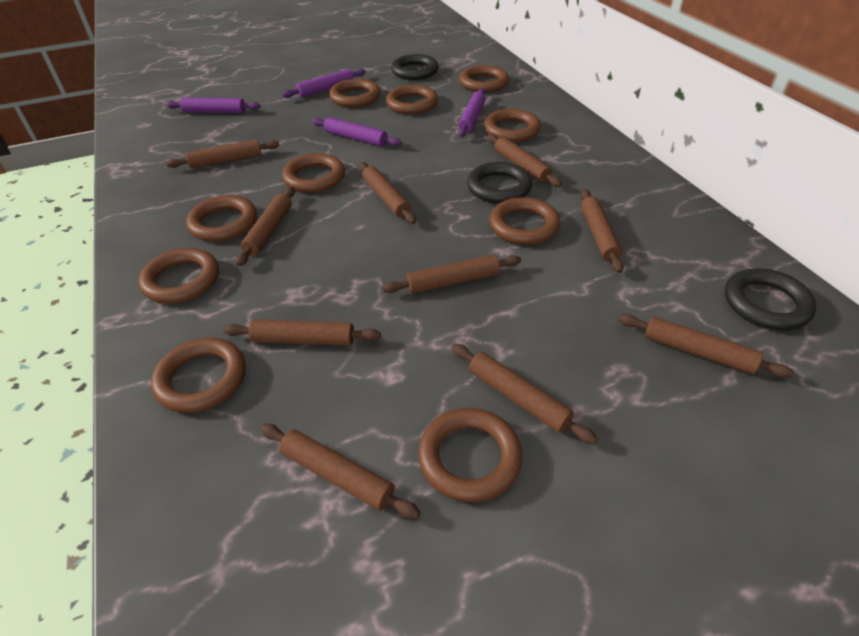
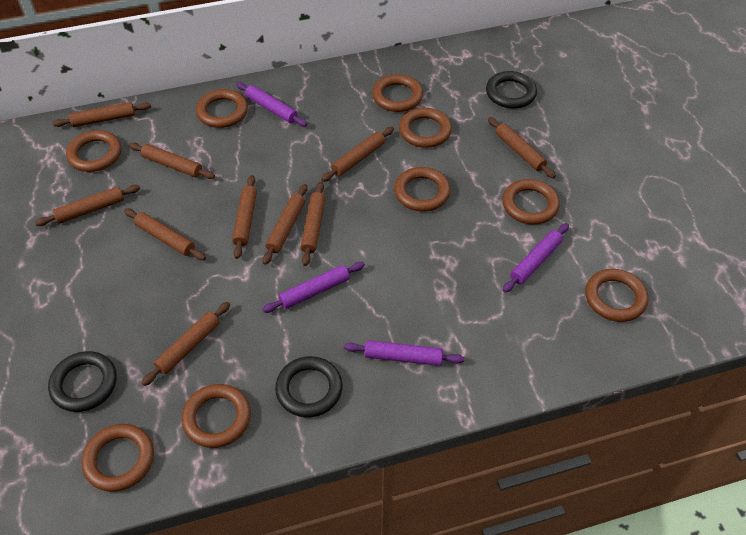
brown ring: [139,248,219,304] [151,338,246,413] [186,195,257,242] [282,153,345,193] [329,79,380,107] [386,85,438,114] [418,408,523,502] [459,65,509,93] [484,109,541,142] [489,197,560,245] = 10 -> [66,130,121,172] [82,424,154,492] [182,384,251,448] [196,89,248,128] [372,74,423,112] [394,167,451,211] [399,108,452,148] [502,179,560,225] [585,269,648,322] = 9

